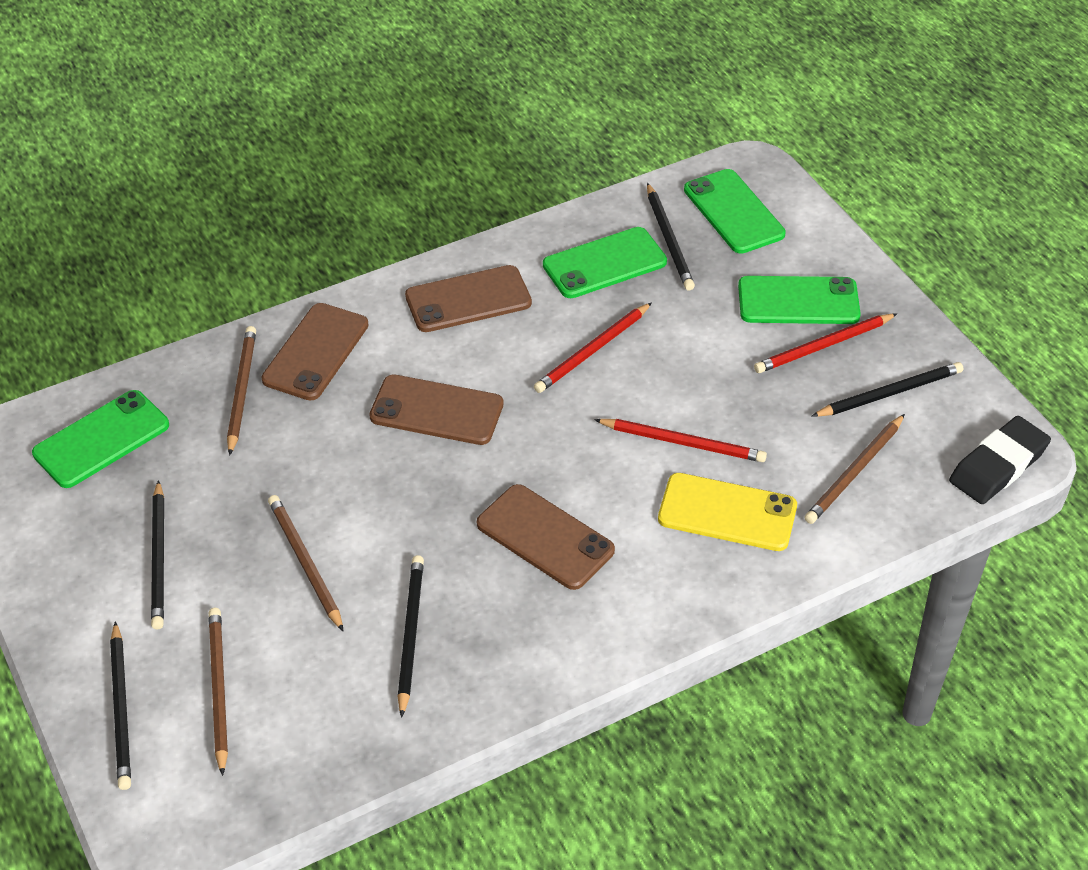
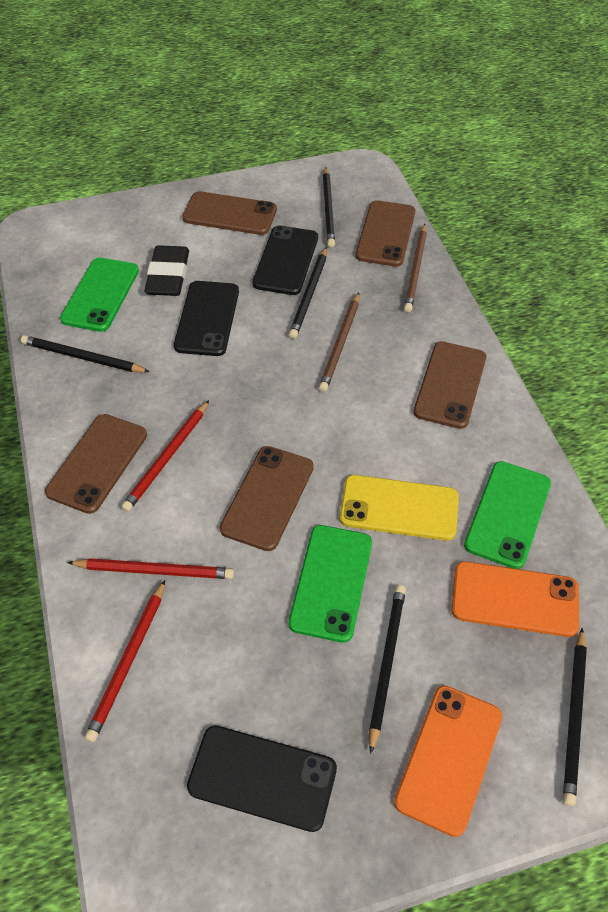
black phone: none = 0 -> [174,281,239,356] [187,725,337,832] [253,225,318,295] = 3
brown pencil: [209,608,228,776] [227,326,256,456] [268,495,343,631] [804,414,905,524] = 4 -> [319,292,359,392] [404,224,427,312] = 2
brown phone: [261,303,369,401] [369,375,503,445] [405,265,532,332] [477,484,615,590] = 4 -> [45,414,147,514] [182,191,277,235] [220,446,314,551] [356,200,415,267] [413,341,486,429] = 5
green phone: [32,390,169,488] [543,227,667,298] [684,169,786,254] [738,276,861,324] = 4 -> [60,257,139,332] [289,525,372,643] [464,461,551,569] = 3
orange phone: none = 0 -> [394,685,502,837] [452,561,579,637] = 2

